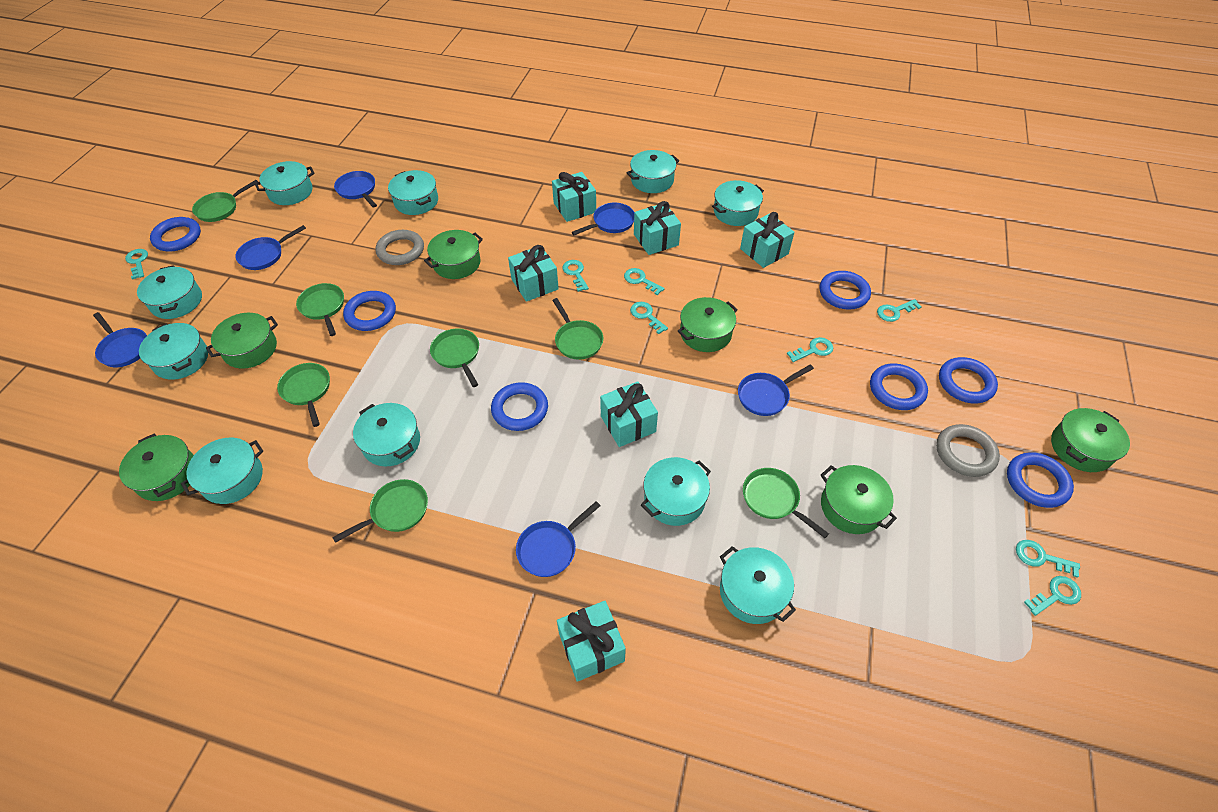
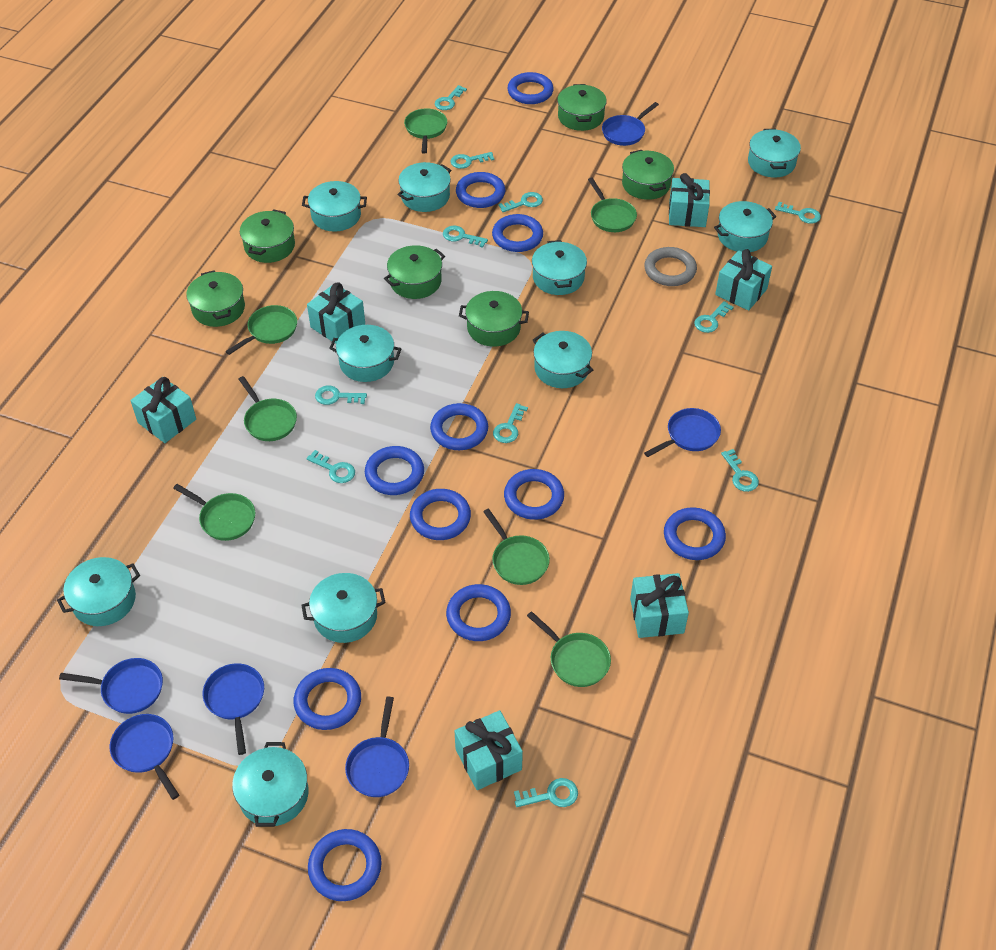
blue ring: [150,217,201,251] [343,291,396,331] [491,382,548,431] [820,271,871,310] [870,363,928,410] [939,357,998,404] [1007,452,1074,508] = 7 -> [294,668,361,730] [308,829,382,901] [365,446,424,495] [410,489,471,540] [430,403,488,450] [446,584,511,641] [456,172,505,208] [492,214,543,252] [504,469,564,520] [507,72,554,104] [664,507,726,560] = 11
grey ring: [375,230,424,265] [936,424,1000,477] = 2 -> [644,247,697,286] = 1
turquoise key: [125,249,148,280] [562,260,589,292] [624,268,665,295] [630,302,668,334] [787,337,833,362] [877,299,922,322] [1016,540,1080,578] [1024,576,1081,616] = 8 -> [307,450,355,483] [315,385,367,405] [435,85,467,110] [443,226,488,248] [450,152,494,169] [493,403,528,443] [498,192,543,212] [514,778,578,807] [694,301,734,333] [721,449,759,492] [775,202,821,224] = 11

